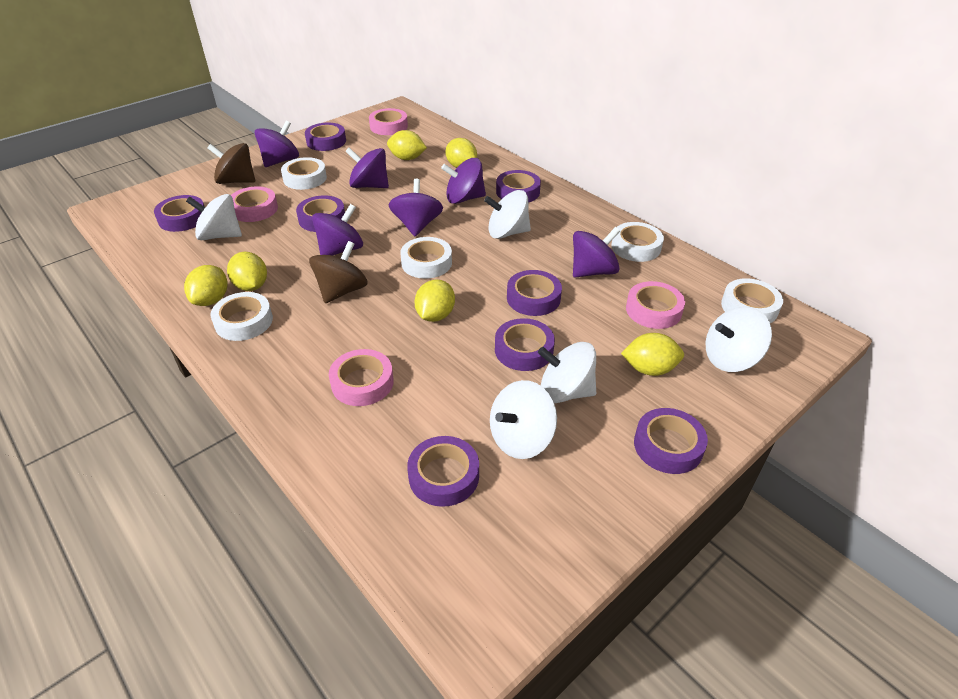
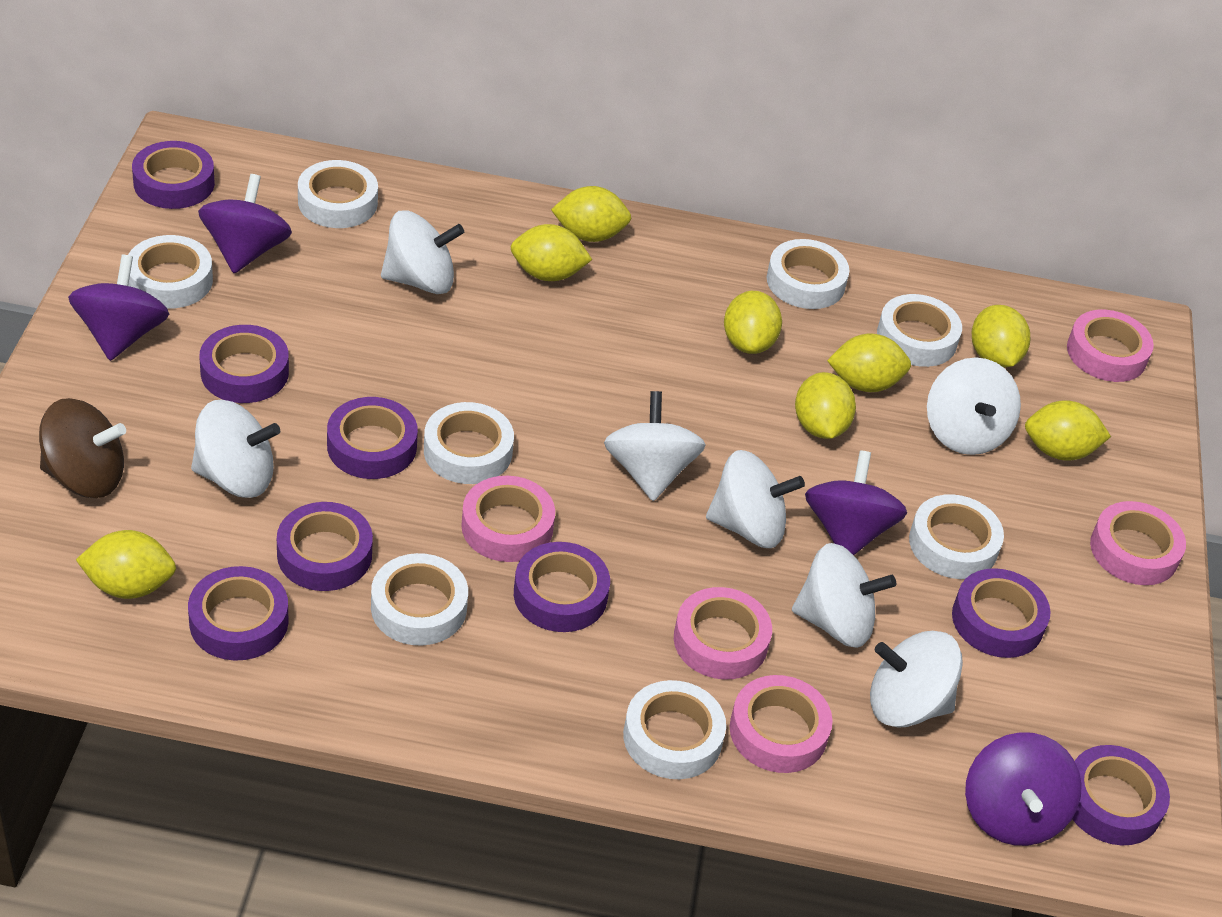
brown spinning top: [208,143,255,184] [309,241,368,303] = 2 -> [39,398,126,498] = 1
pink tape: [231,186,278,222] [329,349,394,406] [369,108,408,135] [626,281,685,329] = 4 -> [461,476,555,562] [674,587,772,680] [730,675,833,773] [1067,310,1154,382] [1090,501,1186,585] = 5
purple spinning top: [255,121,299,167] [312,204,363,256] [345,147,389,188] [389,179,443,236] [441,158,486,204] [573,227,620,278] = 6 -> [68,255,169,361] [198,174,292,273] [805,450,907,555] [965,732,1082,846] = 4
white spinning top: [186,194,242,240] [484,190,531,239] [490,380,557,459] [538,342,596,403] [706,307,772,372] = 5 -> [191,400,280,498] [381,211,464,294] [604,391,706,501] [706,450,805,548] [792,543,896,648] [870,631,963,728] [927,357,1021,455] = 7
white tape: [210,292,273,341] [281,157,327,190] [400,237,452,279] [611,222,664,262] [721,278,783,323] = 5 -> [128,235,213,309] [298,160,378,228] [371,553,468,645] [424,402,514,484] [623,680,726,779] [767,239,849,309] [877,294,962,367] [909,494,1004,579] = 8
yellow lemon: [184,265,227,306] [227,252,267,291] [387,130,427,160] [415,280,455,322] [445,138,477,168] [621,333,684,376] = 6 -> [76,530,176,599] [510,224,592,281] [551,186,631,242] [724,291,782,354] [795,372,856,439] [827,333,911,392] [971,305,1030,368] [1025,400,1111,461] = 8

